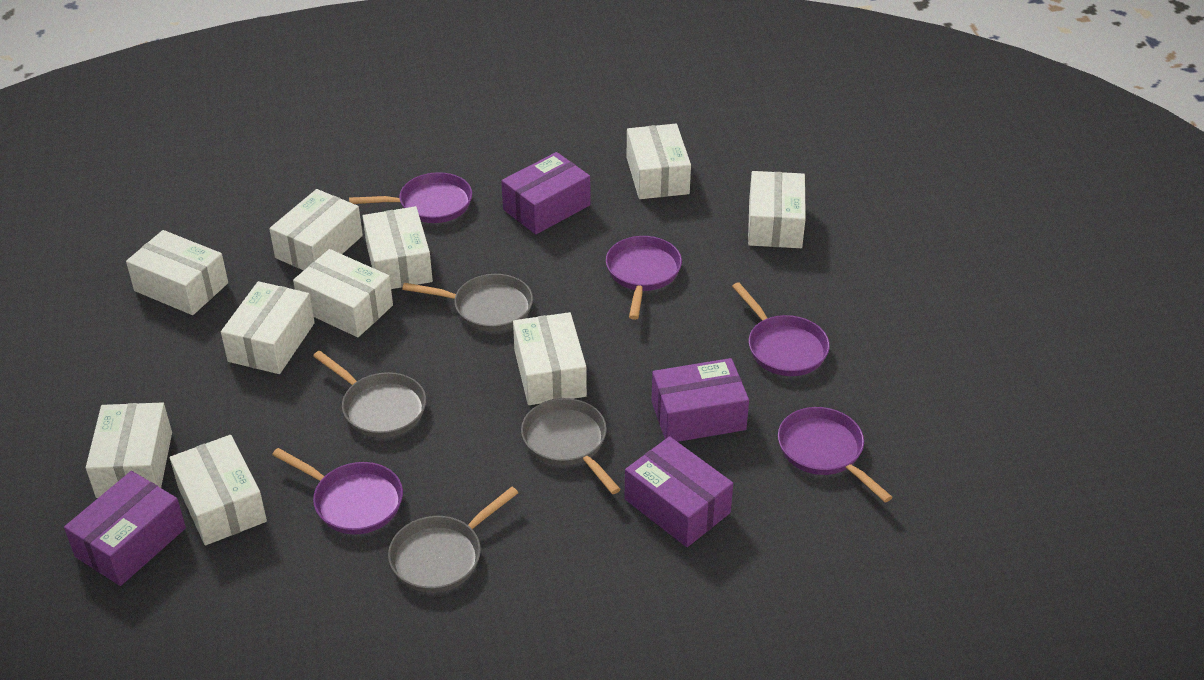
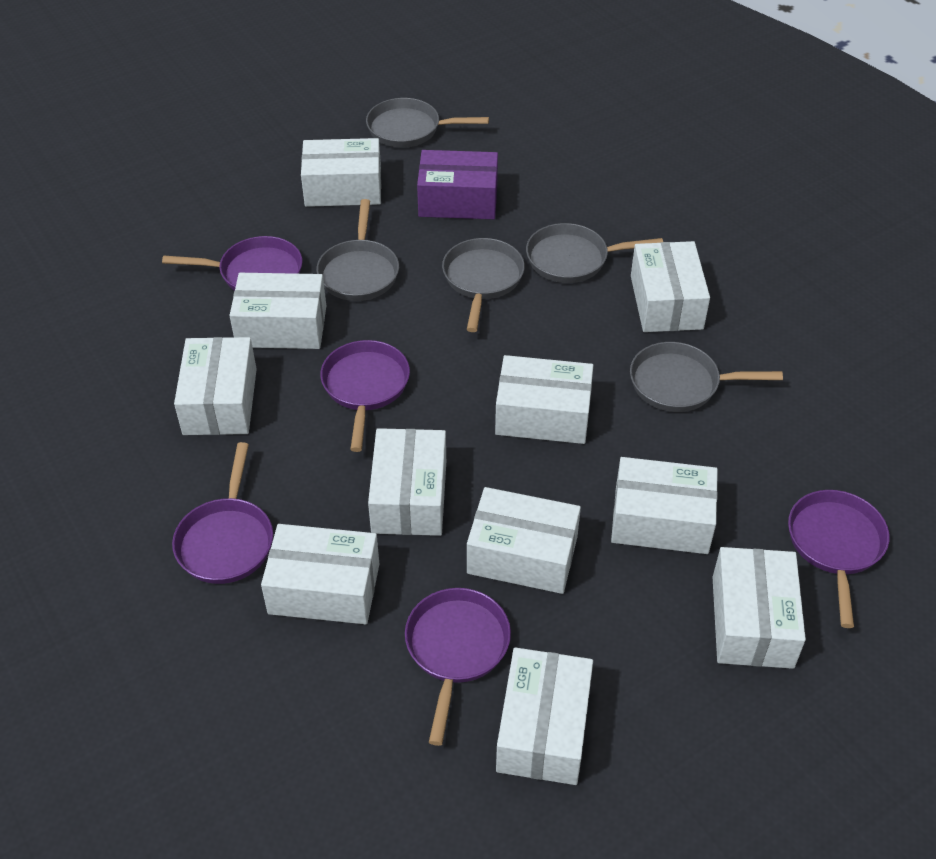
grey pan: [313,351,426,438] [388,487,518,593] [402,274,533,332] [521,398,621,494] = 4 -> [317,199,399,301] [366,98,489,147] [442,238,525,332] [526,223,663,283] [630,342,783,412] = 5
purple box: [64,471,186,586] [501,152,591,234] [625,436,733,547] [651,358,749,442] = 4 -> [417,150,498,219] = 1
white box: [86,402,172,498] [126,230,228,315] [170,435,267,545] [221,281,315,374] [269,189,363,270] [293,249,393,337] [363,206,433,289] [513,312,587,405] [627,124,691,199] [748,171,806,248] = 10 -> [174,337,257,435] [229,273,326,349] [261,524,379,624] [301,138,381,207] [368,428,446,536] [467,487,581,594] [495,355,593,444] [496,647,593,785] [611,457,718,554] [631,241,710,332] [712,547,806,669] = 11

